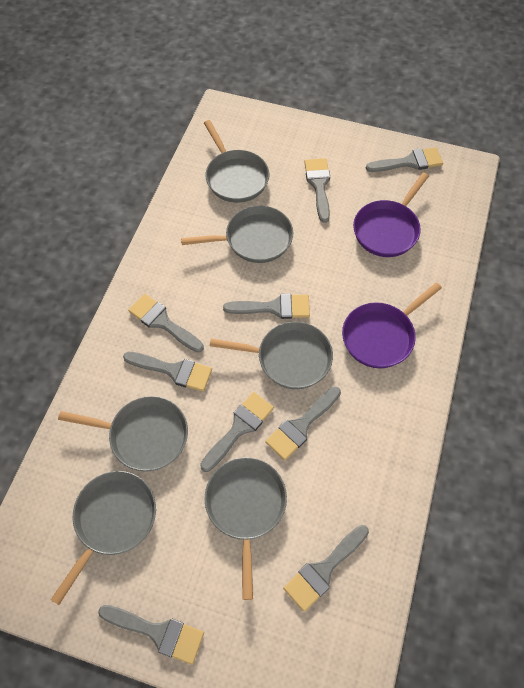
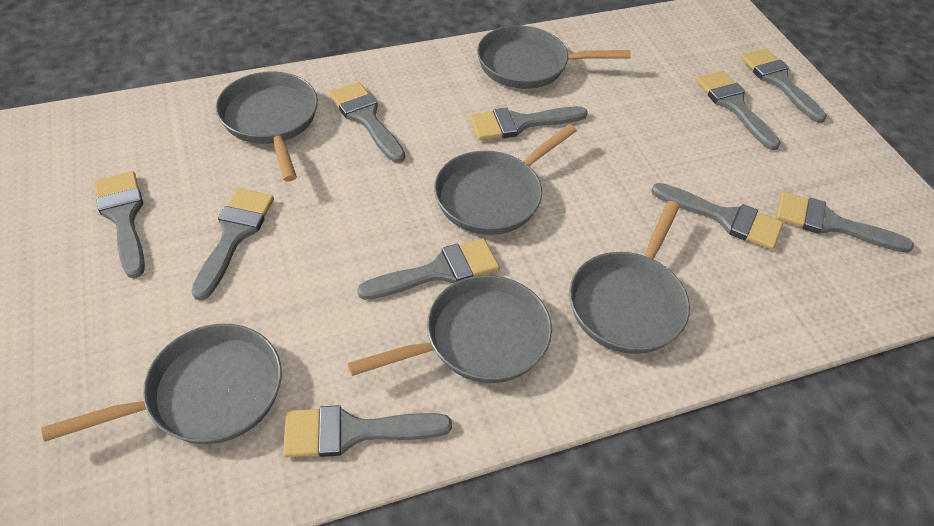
grey brush: [98,605,204,665] [123,352,212,392] [128,294,204,353] [200,392,274,472] [223,294,310,319] [265,387,341,461] [283,525,369,612] [305,158,330,223] [366,147,443,172] = 9 -> [94,171,145,278] [191,188,274,300] [283,405,452,457] [329,82,405,163] [357,238,500,300] [470,106,588,140] [651,183,783,250] [696,71,781,150] [740,48,827,123] [776,192,914,253] = 10
purple pan: [342,283,442,368] [353,173,429,257] = 2 -> none = 0

